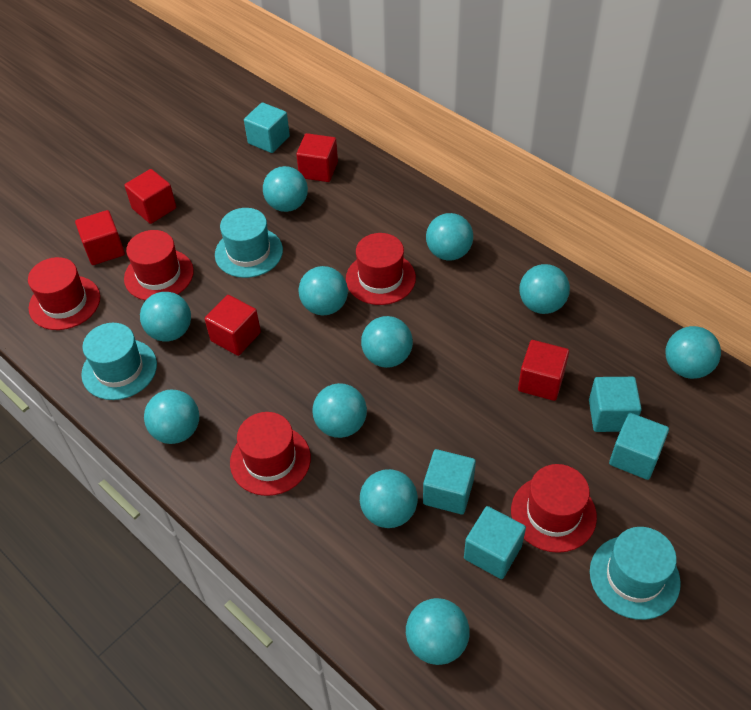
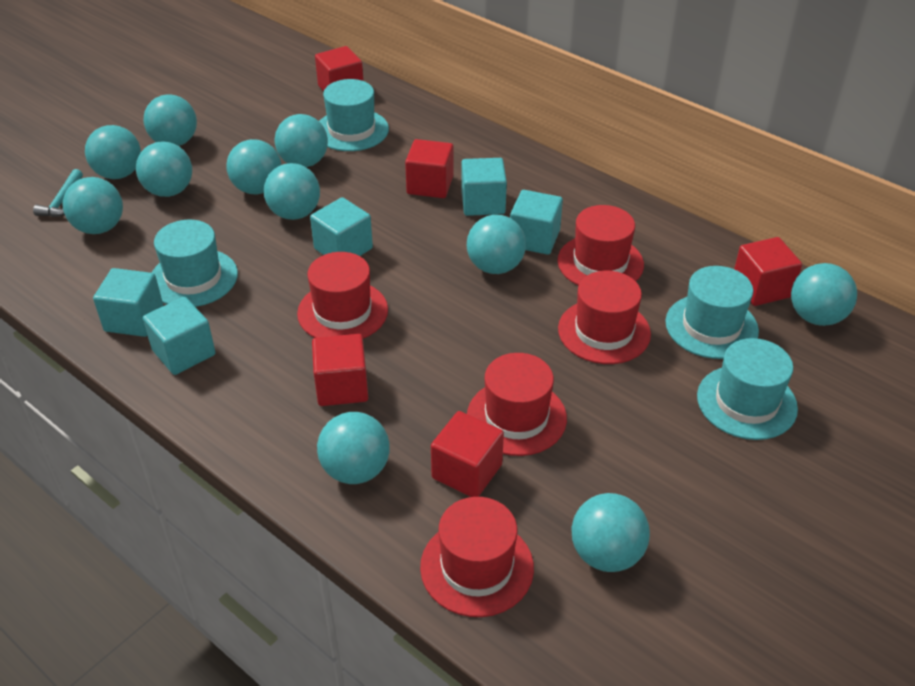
turquoise hammer: none = 0 -> [33,169,83,217] = 1
turquoise hat: [81,323,157,400] [215,208,283,278] [590,527,681,620] = 3 -> [152,220,238,307] [319,79,389,151] [665,266,759,359] [697,338,798,440] = 4

